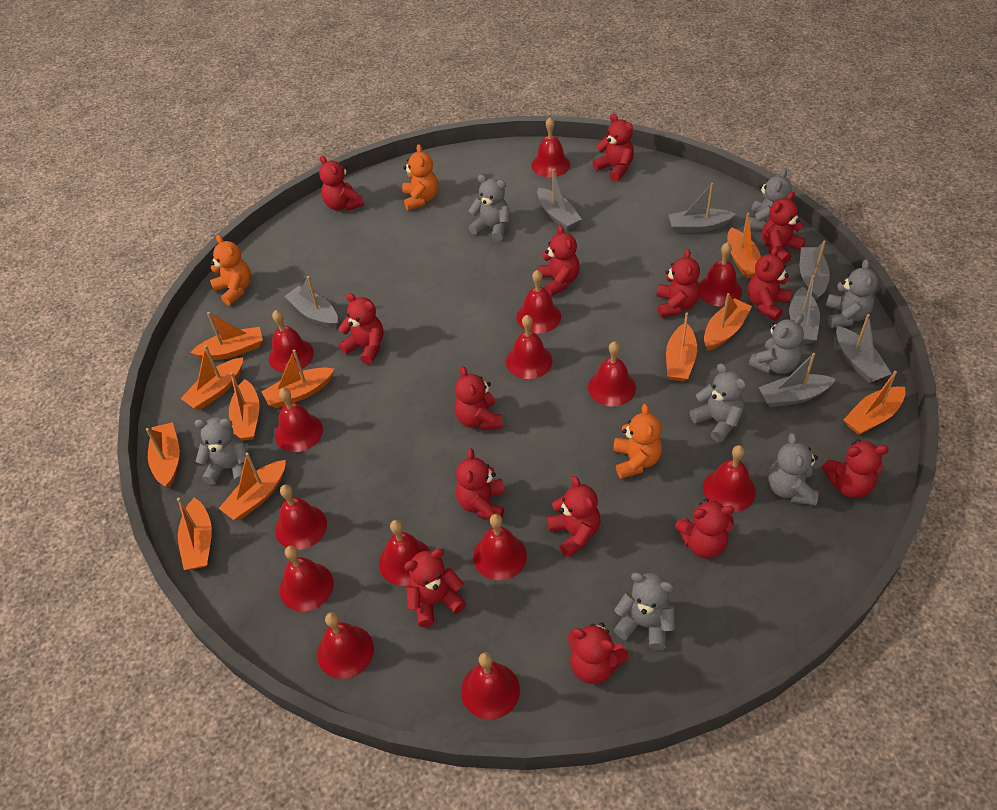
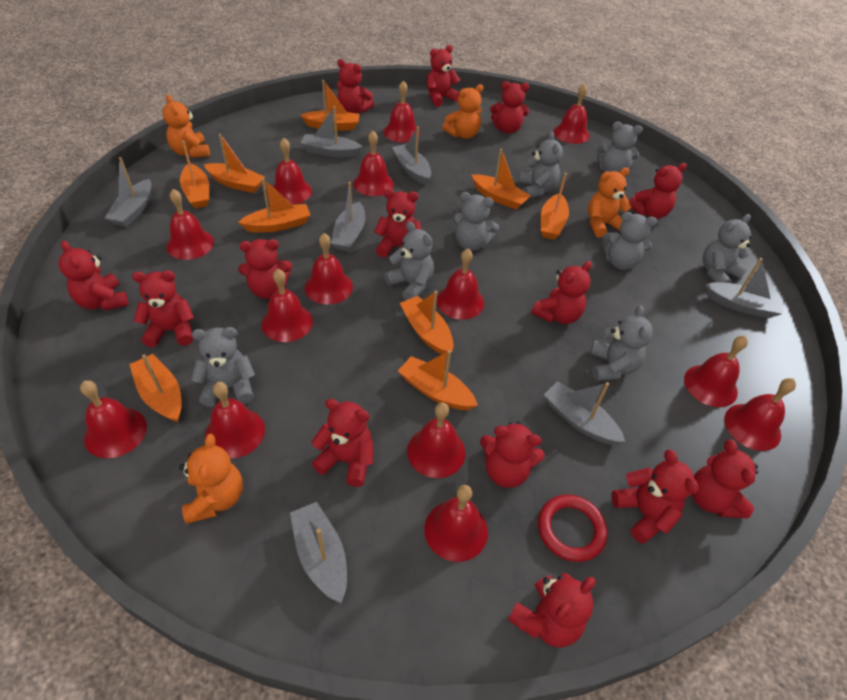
orange boat: [146,422,180,488] [177,498,212,570] [180,345,243,410] [190,312,263,360] [219,453,286,520] [229,372,260,441] [262,349,334,408] [666,312,697,382] [704,293,752,351] [727,213,761,278] [844,371,905,435] = 11 -> [129,354,182,422] [180,140,209,208] [204,134,265,193] [238,178,310,233] [300,80,360,130] [398,350,478,410] [400,291,454,355] [472,149,531,210] [541,173,569,240] = 9
orange teddy bear: [210,235,251,306] [402,144,438,210] [613,404,662,479] = 3 -> [163,95,210,158] [179,434,243,524] [442,84,483,139] [588,168,632,238] = 4
red ring: none = 0 -> [538,495,608,562] = 1

